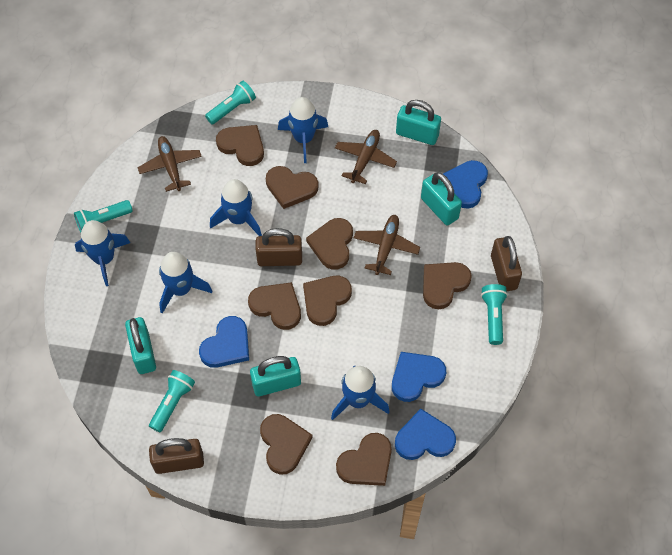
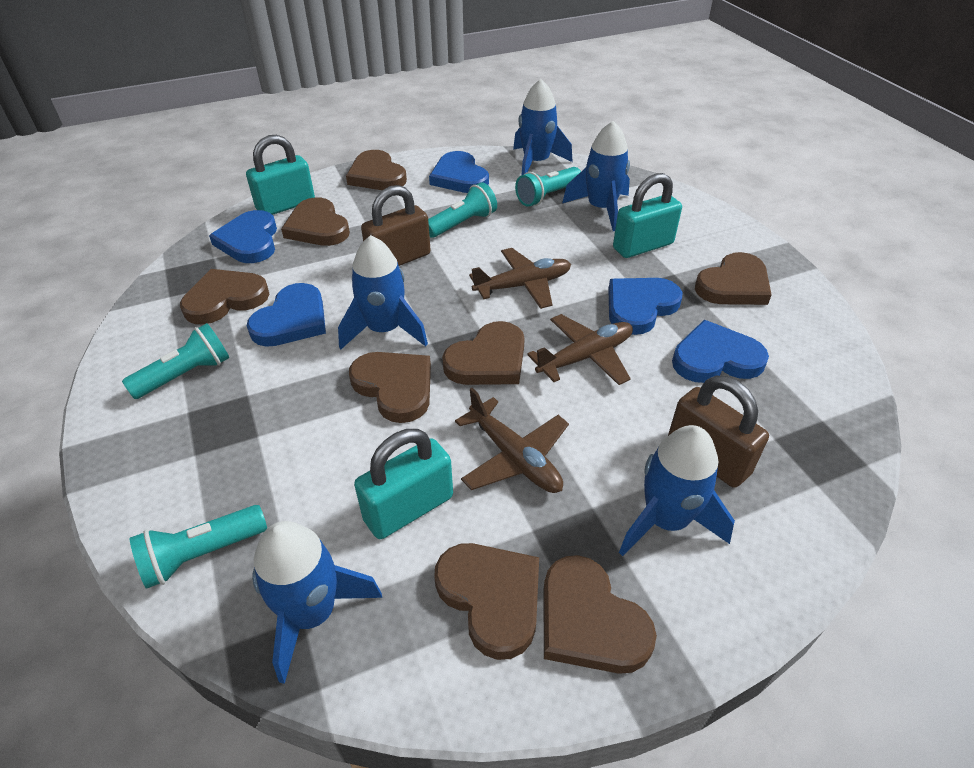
blue heart: [199,316,249,368] [392,352,446,402] [395,409,456,460] [443,160,488,209] = 4 -> [209,210,277,263] [247,283,326,347] [429,151,489,193] [608,278,682,335] [672,320,769,383] = 5
brown padlock: [149,438,204,474] [256,228,302,266] [491,236,522,292] = 3 -> [361,185,431,266] [668,376,769,488] = 2
turquoise padlock: [125,317,156,374] [250,356,301,396] [396,100,441,145] [421,172,462,225] = 4 -> [246,135,315,215] [354,429,453,539] [613,173,682,258] = 3

